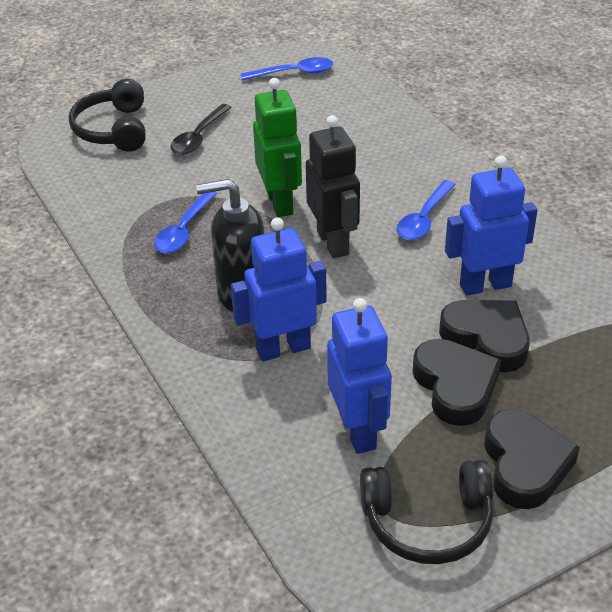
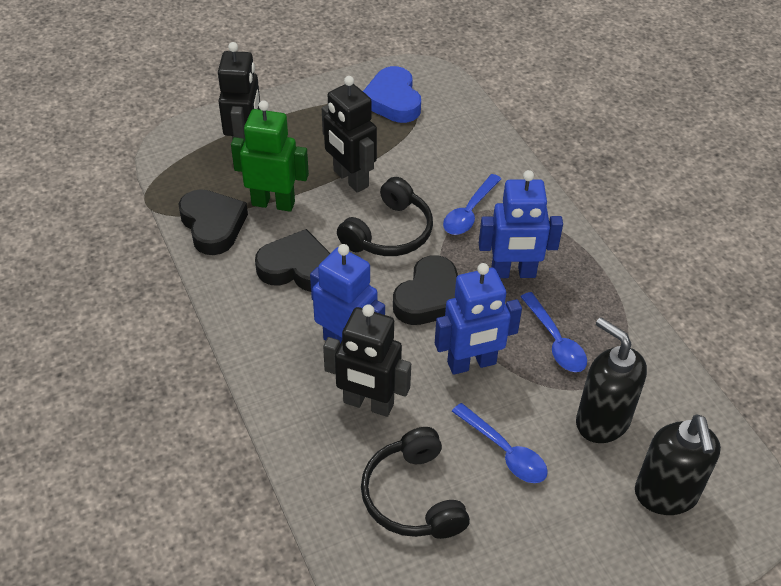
black robot: [306,115,360,258] = 1 -> [218,42,260,141] [322,76,377,193] [323,304,411,417] = 3
black soap dispenser: [196,179,265,312] = 1 -> [576,317,647,443] [635,414,721,515] = 2
black spoon: [170,104,232,155] = 1 -> none = 0
blue heart: none = 0 -> [363,66,421,123] = 1

